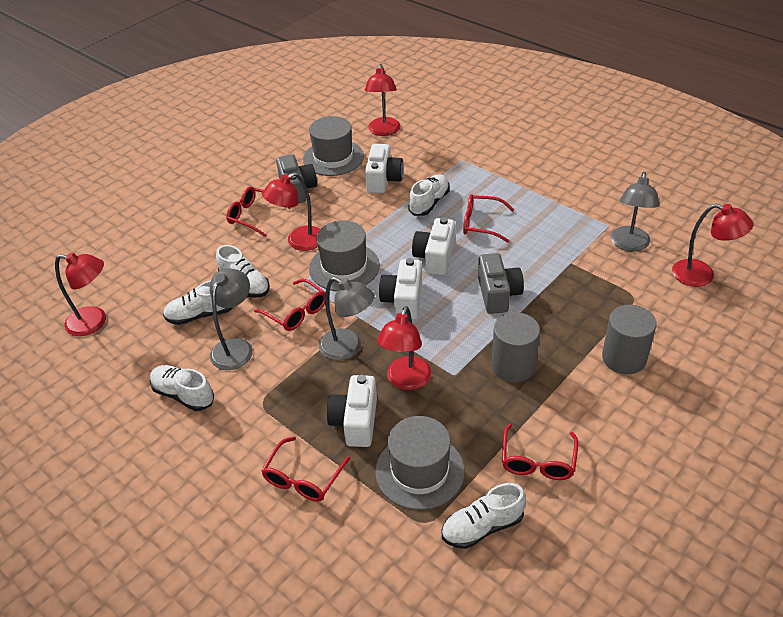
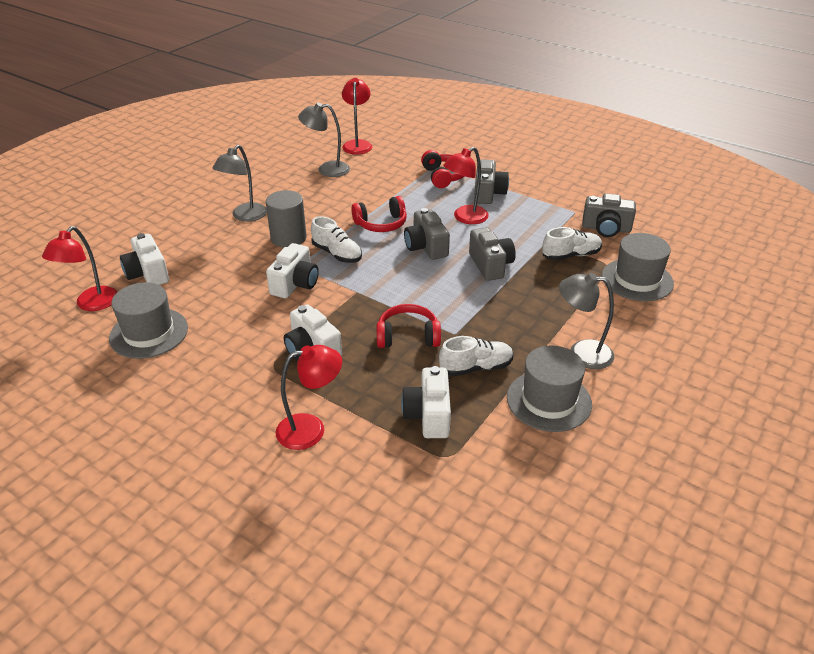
grey camera: [276,154,317,204] [478,253,524,314] = 2 -> [404,208,450,260] [469,227,516,281] [474,159,509,204] [582,193,636,237] = 4
grey cylinder: [491,312,540,382] [602,305,657,374] = 2 -> [266,190,307,248] = 1
red glasses: [226,186,291,237] [254,279,325,331] [261,437,350,502] [463,194,514,243] [502,424,578,480] = 5 -> none = 0
red headphones: none = 0 -> [351,196,407,232] [377,304,441,348] [421,150,465,188] = 3
red lamp: [55,252,106,336] [262,172,320,251] [365,64,401,136] [377,306,431,390] [672,204,753,287] = 5 -> [42,226,117,311] [276,345,342,450] [342,78,372,155] [443,147,489,224] = 4
white shoe: [150,365,214,411] [163,280,233,325] [216,245,270,298] [408,175,450,216] [442,483,526,549] = 5 -> [311,216,362,263] [439,336,514,376] [542,227,602,261] = 3

